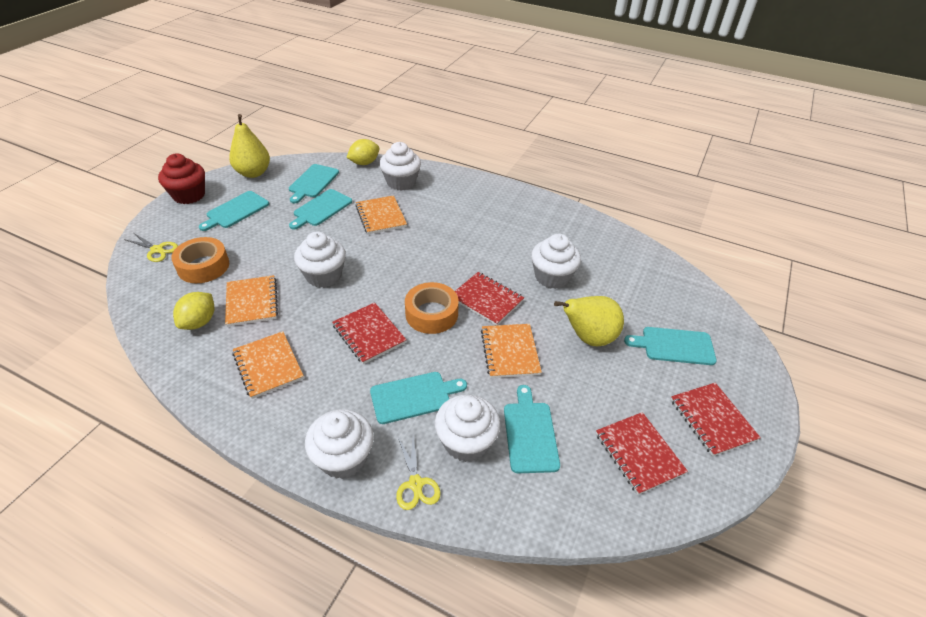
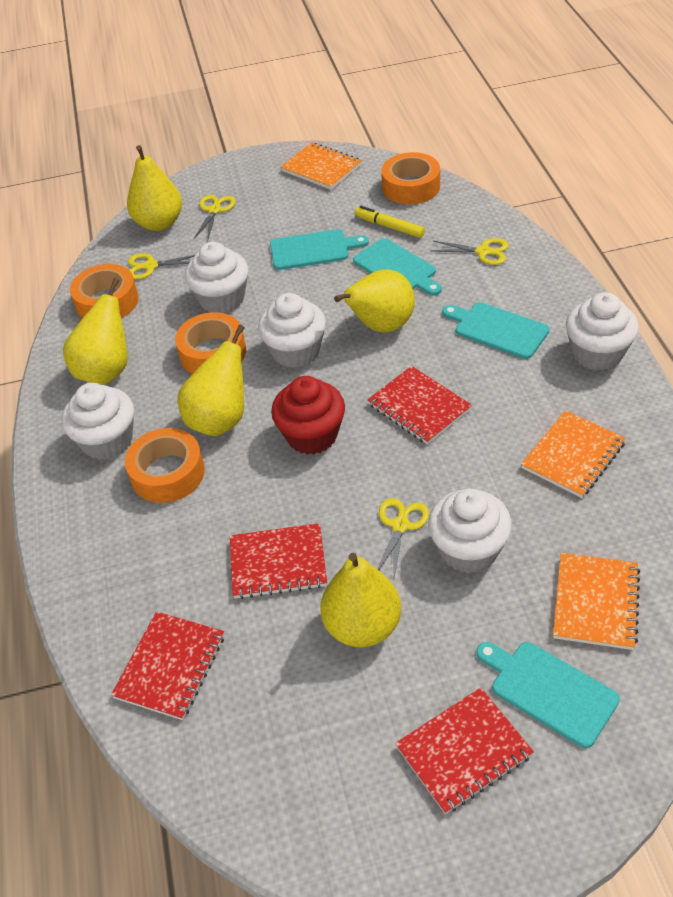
orange notebook: [225,275,278,327] [232,331,304,399] [355,195,407,234] [481,324,542,378] = 4 -> [281,142,362,190] [521,410,626,498] [553,553,640,650] = 3
orange tape: [171,237,229,283] [405,282,459,334] = 2 -> [70,264,139,318] [125,428,205,503] [175,312,246,374] [381,152,440,205] = 4
turquoise cutting board: [199,191,269,231] [289,164,339,203] [289,189,352,230] [370,372,467,424] [504,385,560,473] [624,327,717,365] = 6 -> [270,229,369,270] [353,238,442,296] [442,302,550,359] [476,642,620,748] = 4
yellow lemon: [173,292,214,330] [347,139,379,165] = 2 -> none = 0
yellow marker: none = 0 -> [354,206,425,238] = 1
yellow pear: [229,114,270,178] [554,296,624,346] = 2 -> [63,278,128,385] [127,145,182,231] [178,325,245,436] [321,553,401,647] [334,269,415,333] = 5
yellow scissors: [124,233,178,262] [396,436,441,510] = 2 -> [128,253,195,280] [194,195,236,239] [377,498,429,578] [431,238,509,265] = 4

